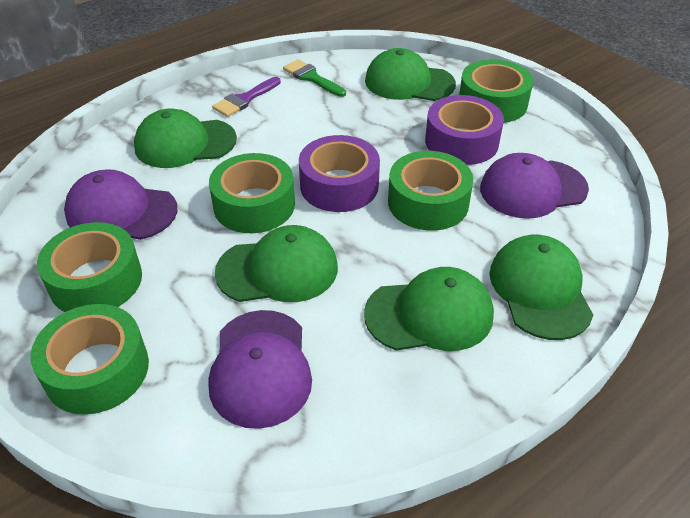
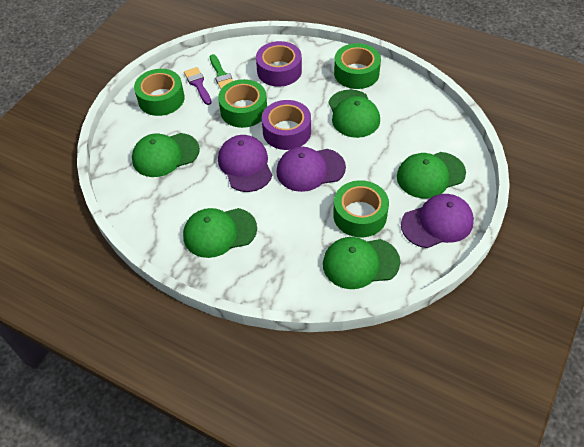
green tape: [30,304,149,415] [37,222,142,312] [209,153,295,233] [388,151,473,231] [459,59,533,123] = 5 -> [134,69,185,116] [218,79,267,128] [333,180,389,237] [334,43,381,89] = 4

